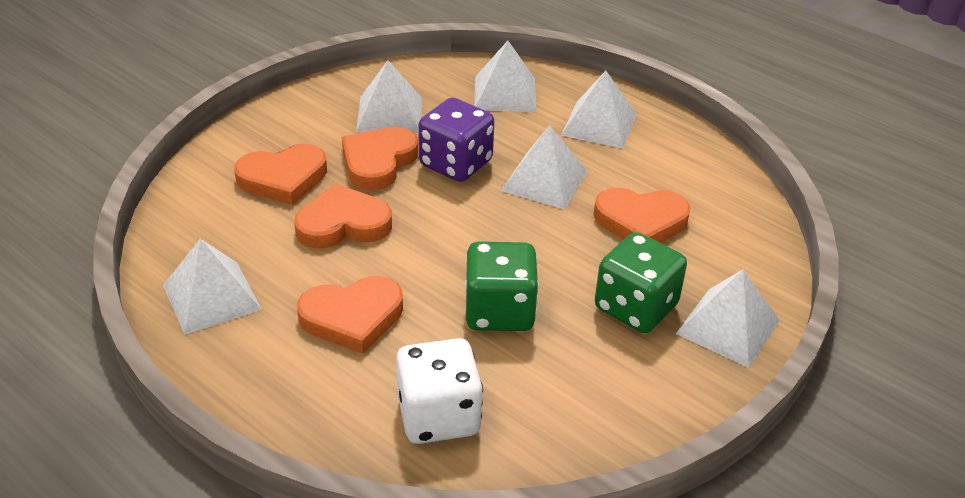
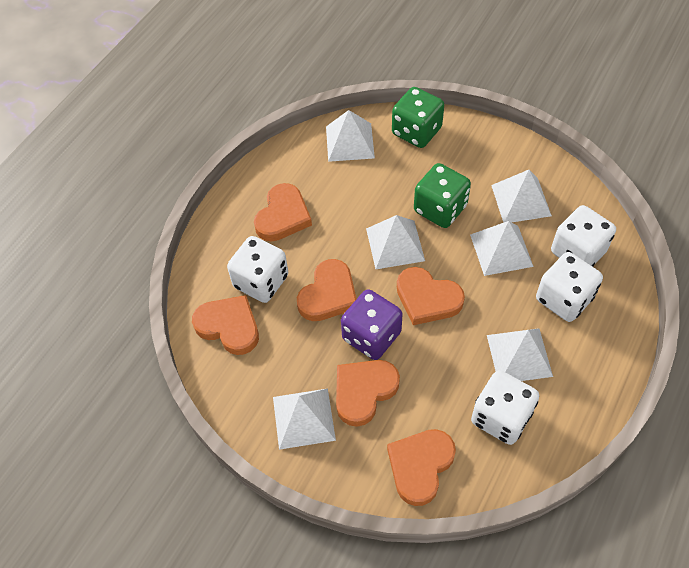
orange heart: [234,144,327,205] [294,184,392,249] [297,276,403,354] [342,127,419,190] [594,188,690,243] = 5 -> [192,295,259,355] [254,183,312,241] [297,259,356,321] [336,360,400,427] [387,429,456,506] [397,267,465,325] = 6
white dice: [396,338,483,444] = 1 -> [227,236,289,303] [471,370,539,445] [536,252,603,322] [551,205,616,267] = 4

